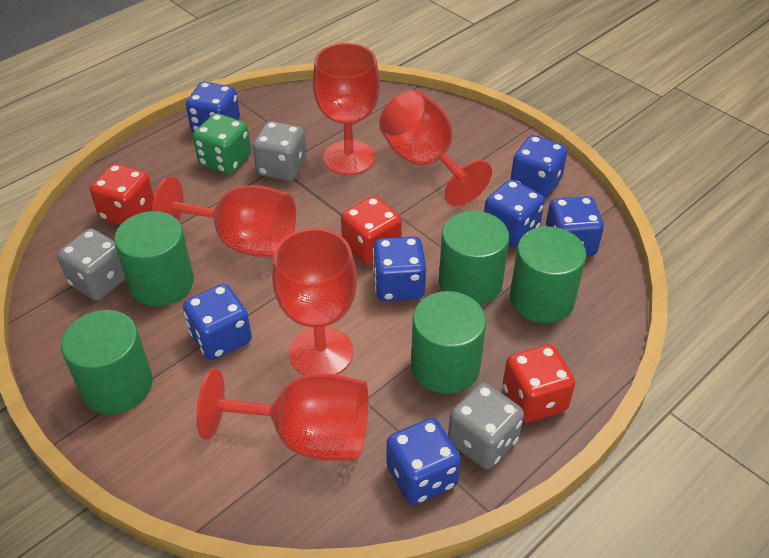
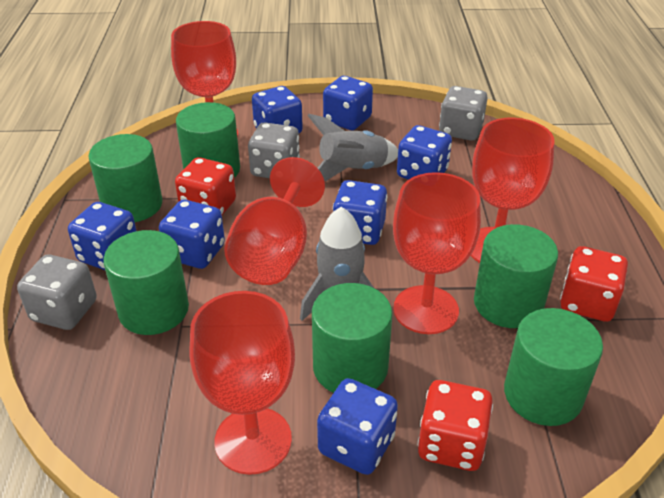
green cylinder: [61,310,153,414] [114,211,194,307] [411,291,486,394] [439,211,509,305] [510,227,587,323] = 5 -> [89,134,162,222] [103,230,189,335] [176,102,240,178] [312,283,393,393] [474,224,558,328] [504,308,603,426] = 6
green dice: [193,113,251,174] = 1 -> none = 0
grey rocket: none = 0 -> [300,207,374,321] [307,114,398,181] = 2

